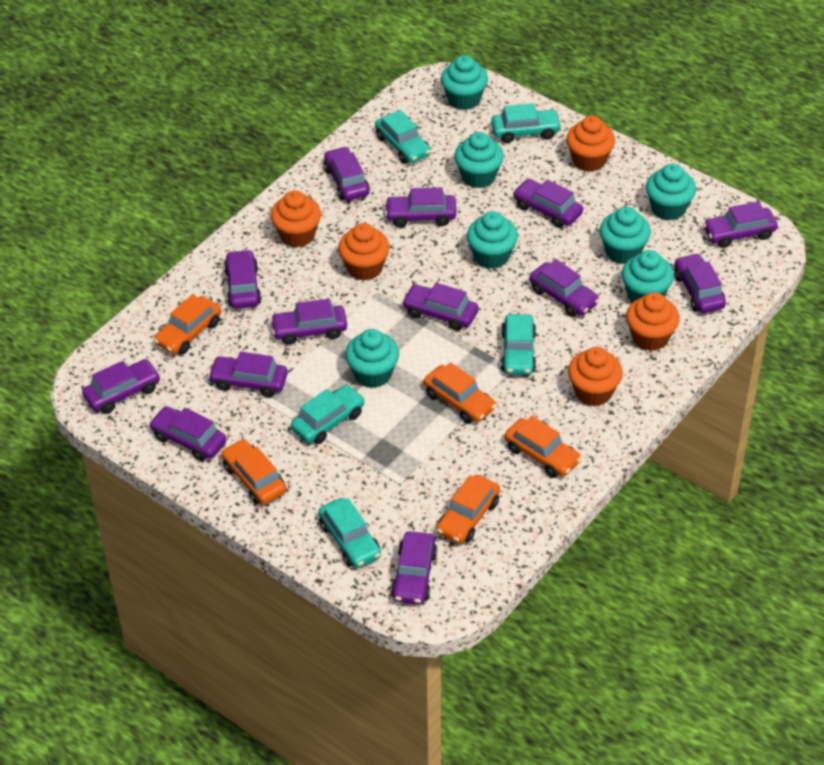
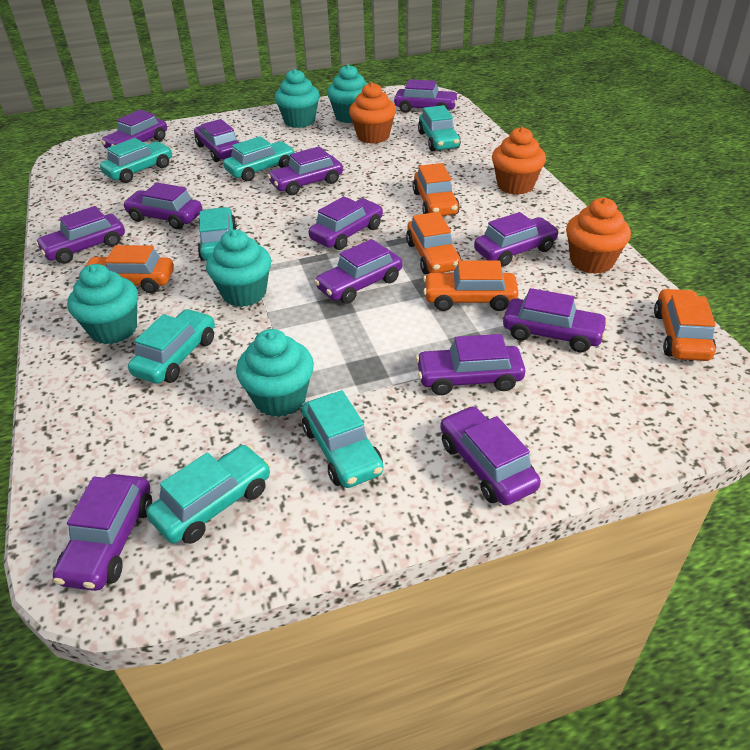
orange cupcake: [271,190,321,247] [338,223,390,281] [566,116,615,172] [568,347,623,406] [626,292,680,351] = 5 -> [349,82,396,144] [492,127,546,195] [566,198,631,274] = 3
turquoise car: [291,385,365,444] [318,498,381,568] [375,110,431,164] [491,103,562,143] [501,314,536,375] = 5 -> [100,138,172,183] [128,309,215,384] [146,445,271,544] [198,207,237,261] [223,136,295,181] [302,390,384,488] [418,105,461,151] = 7
turquoise cupcake: [345,329,399,388] [441,55,488,110] [454,132,504,188] [467,211,518,269] [600,207,651,264] [622,250,674,302] [646,164,696,220] = 7 -> [67,264,138,344] [206,229,271,307] [236,329,314,417] [275,69,320,128] [327,64,368,123] = 5

